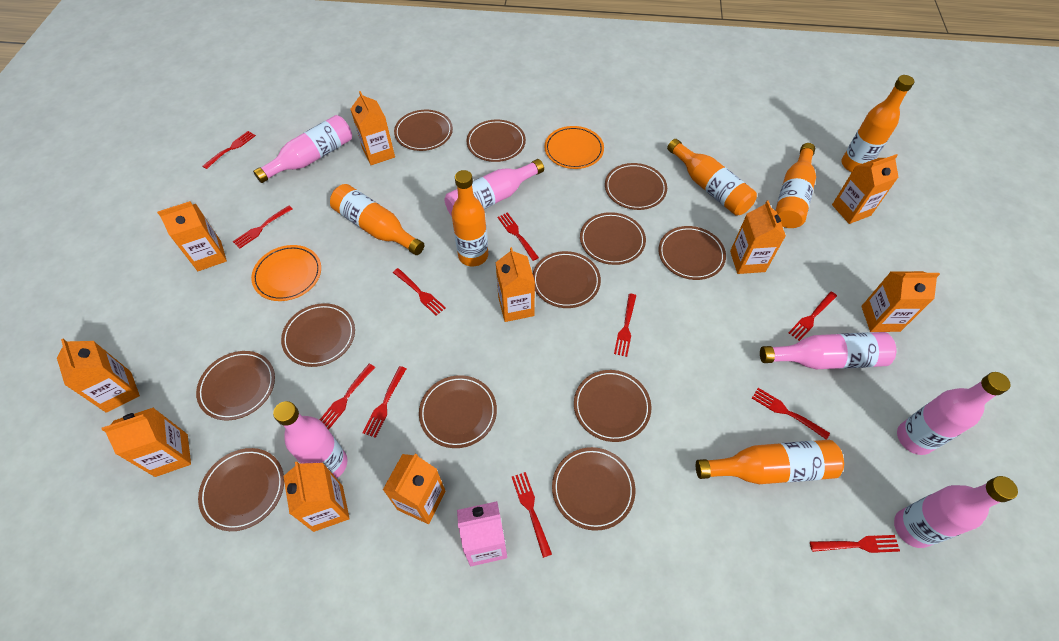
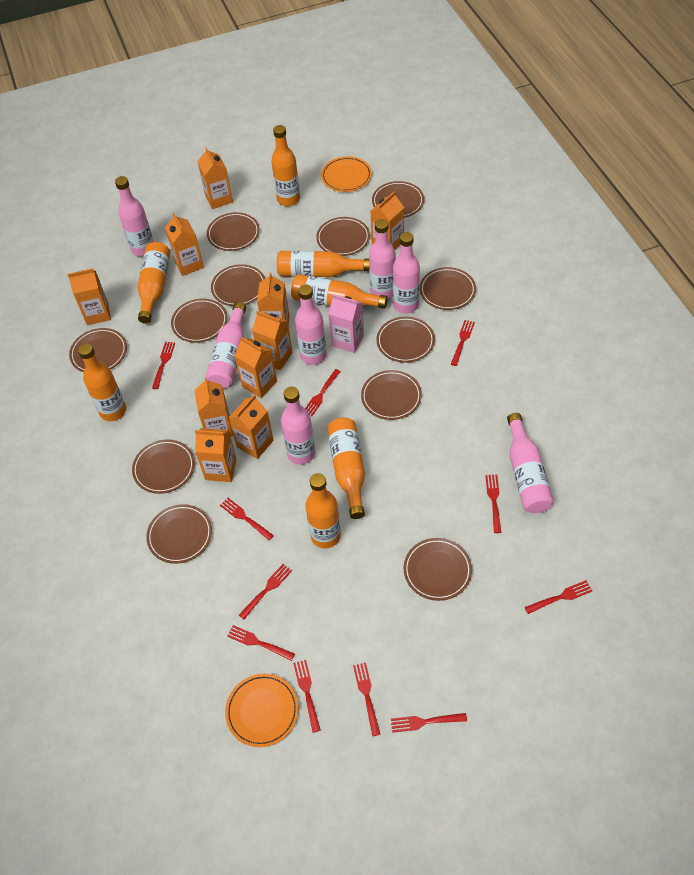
orange bottle: [330,184,424,255] [451,170,488,267] [667,139,757,216] [696,440,844,484] [775,143,816,228] [841,75,914,172] = 6 -> [78,343,126,421] [138,242,170,324] [271,125,300,206] [277,251,369,277] [291,274,387,309] [306,473,341,548] [327,417,365,519] = 7
pink bottle: [253,115,352,183] [273,401,347,478] [445,159,544,216] [760,332,896,369] [894,476,1018,548] [897,372,1011,455] = 6 -> [115,176,154,257] [206,302,246,388] [281,387,315,465] [295,285,327,365] [369,219,396,300] [393,232,420,313] [507,413,554,513] = 7

